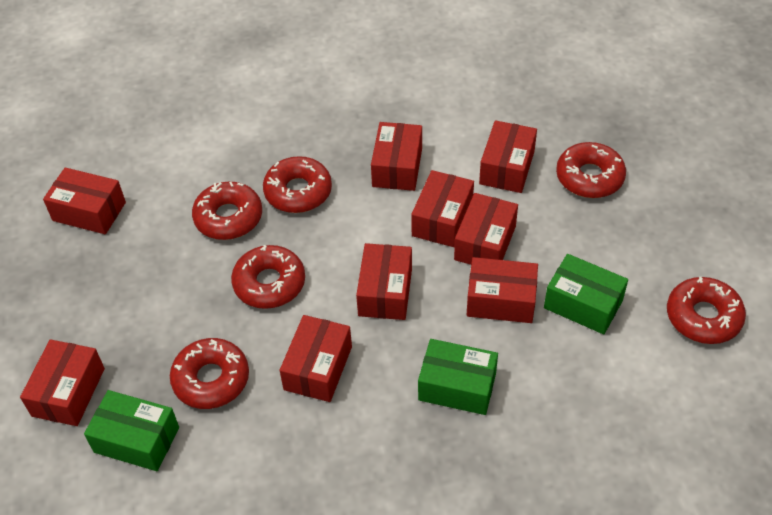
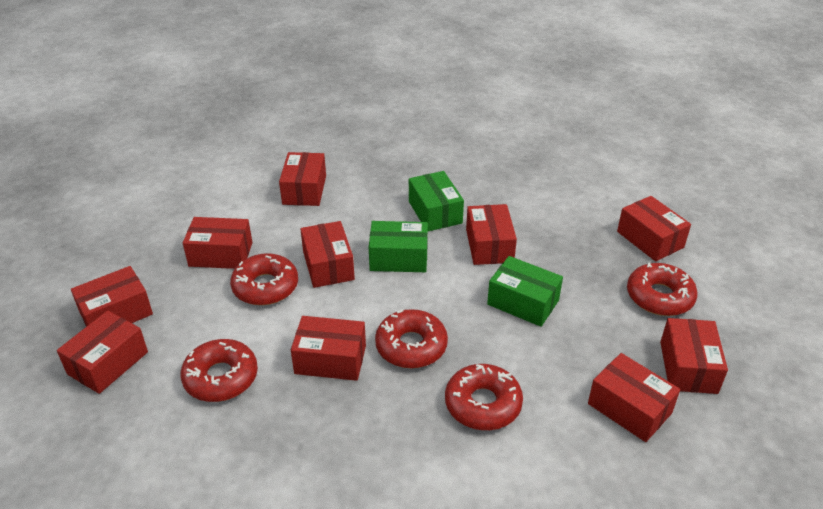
red box: [20,339,105,426] [43,167,126,234] [279,315,352,402] [356,243,412,320] [371,122,422,191] [411,170,474,247] [454,193,518,265] [467,257,538,323] [479,120,537,193] = 9 -> [57,310,148,394] [71,266,153,327] [183,217,252,269] [279,152,326,206] [291,316,366,381] [301,221,355,288] [466,204,517,265] [588,353,680,442] [617,196,691,261] [660,318,728,394] = 10
red donut: [170,338,249,409] [192,182,262,240] [231,245,305,309] [263,156,332,213] [556,142,626,198] [667,277,746,344] = 6 -> [180,339,258,402] [230,253,298,305] [375,309,448,368] [445,364,523,430] [627,263,698,316] = 5

